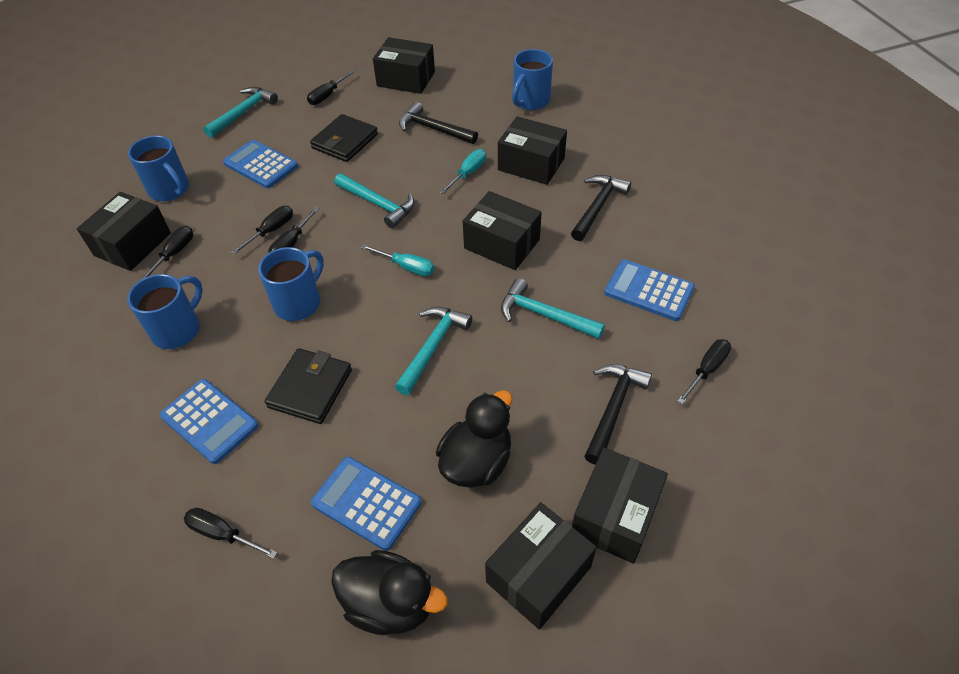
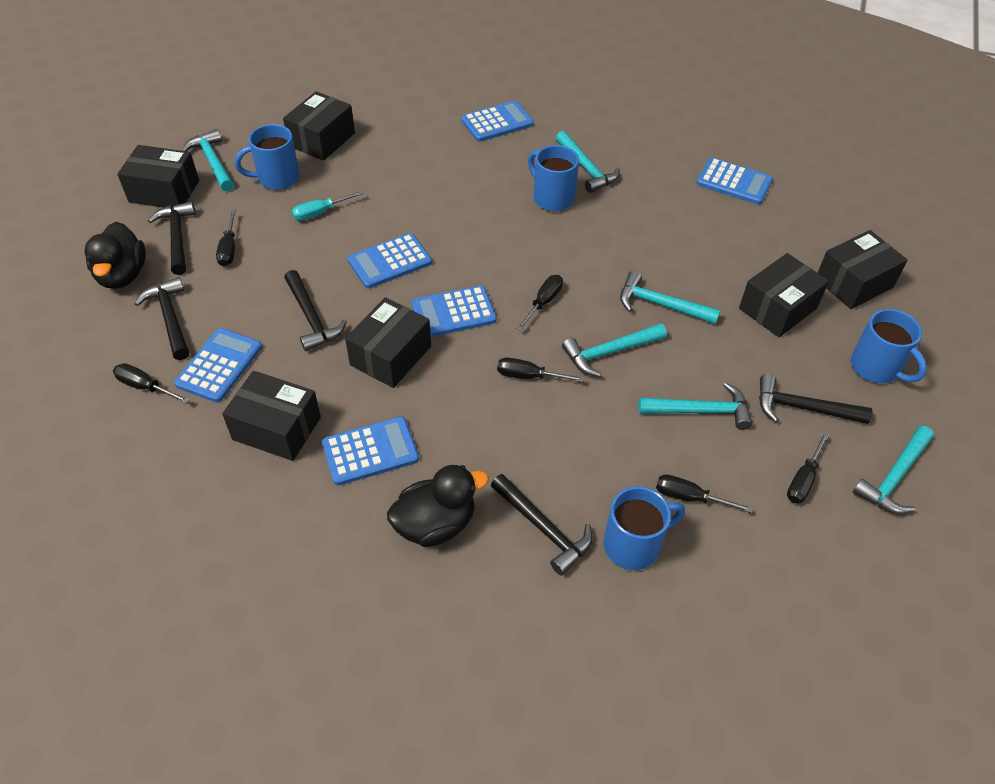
black hammer: [399,102,478,144] [571,175,631,241] [584,364,652,465] = 3 -> [135,277,189,360] [148,201,195,275] [284,270,347,351] [491,474,593,576] [759,374,872,424] = 5
black wallet: [265,348,352,424] [310,114,378,162] = 2 -> none = 0
blue calculator: [160,379,259,464] [223,140,298,188] [311,457,422,551] [604,259,695,321] = 4 -> [174,328,262,403] [322,416,419,486] [348,233,432,289] [411,285,497,337] [461,101,534,142] [696,158,773,205] = 6
turquoise hammer: [203,87,278,138] [334,173,415,229] [395,307,472,395] [501,278,605,339] = 4 -> [181,129,234,191] [556,131,620,193] [562,323,667,377] [620,271,720,324] [638,383,753,430] [853,426,934,514] = 6
turquoise screwdriver: [361,244,435,276] [440,149,486,194] = 2 -> [292,191,364,221] = 1

